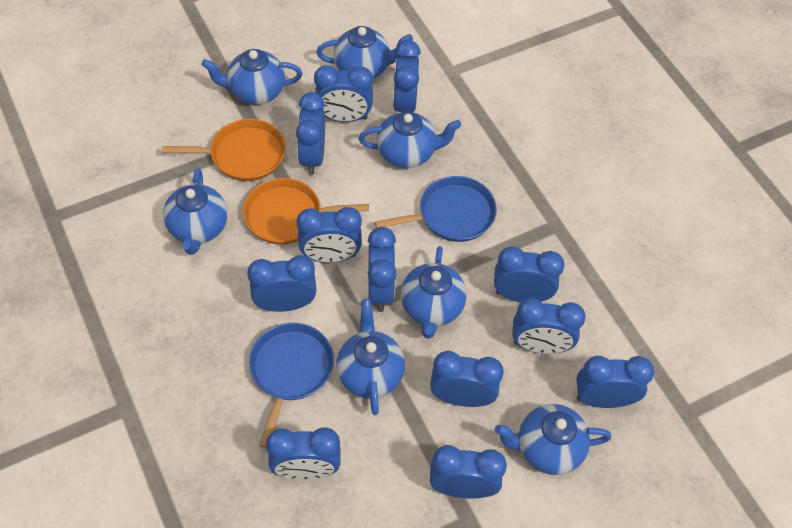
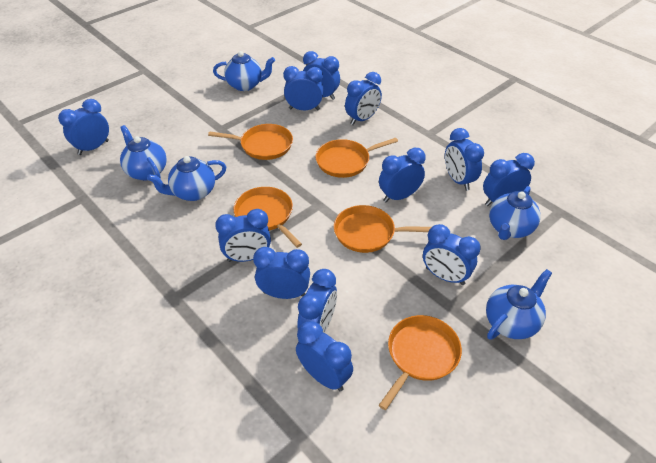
blue pan: [249,323,334,448] [375,176,497,242] = 2 -> none = 0
blue teapot: [163,168,227,255] [202,49,302,105] [316,26,413,79] [336,299,405,415] [359,111,461,168] [401,246,466,339] [495,404,611,475] = 7 -> [120,125,167,181] [147,156,226,201] [213,51,275,91] [486,269,552,339] [489,186,541,240] = 5
orange pan: [162,119,286,181] [243,178,369,244] = 2 -> [208,124,293,160] [234,187,302,248] [315,138,398,178] [334,205,431,253] [379,315,462,410] = 5

